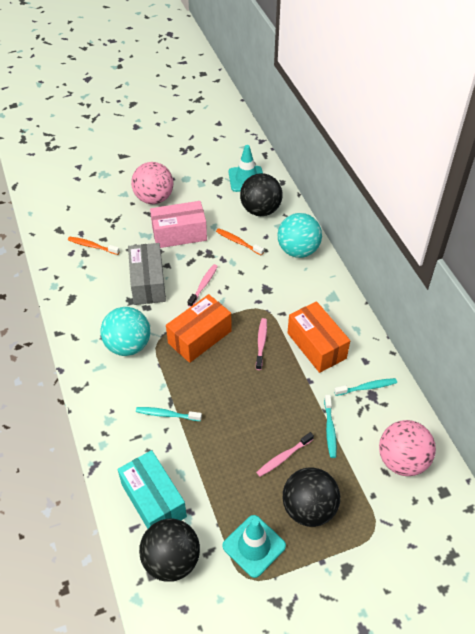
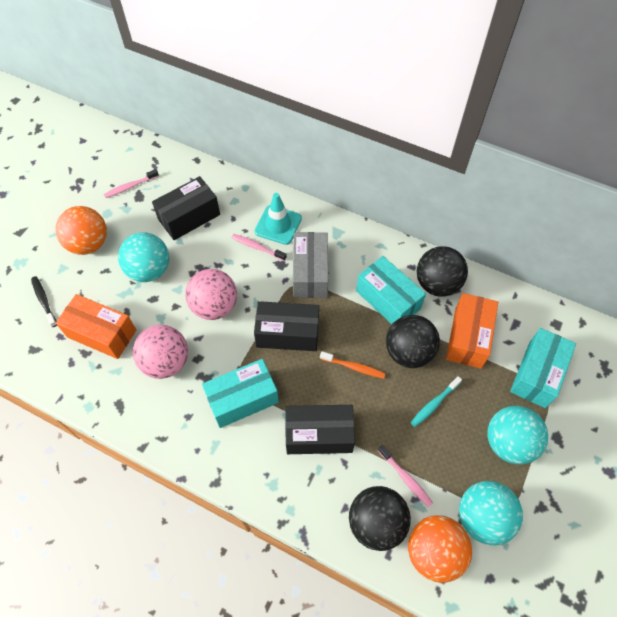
black box: none = 0 -> [152,176,220,240] [254,301,319,351] [285,405,355,454] = 3
black toothbrush: none = 0 -> [31,276,57,327] = 1
orange ball: none = 0 -> [55,206,107,255] [408,515,472,583] = 2
orange toothbrush: [68,237,120,255] [216,228,264,255] = 2 -> [320,351,386,379] = 1
pink box: [150,201,207,248] = 1 -> none = 0
turquoise ball: [100,307,150,356] [278,213,322,258] = 2 -> [118,232,169,282] [459,481,523,545] [487,406,548,465] = 3
turquoise box: [118,450,187,529] = 1 -> [202,359,279,428] [356,256,426,324] [510,328,576,408] = 3
turquoise toothbrush: [136,407,202,421] [324,395,337,458] [334,378,397,396] = 3 -> [410,376,462,427] = 1
turquoise traffic cone: [222,515,286,578] [229,145,263,192] = 2 -> [255,193,302,245] = 1

